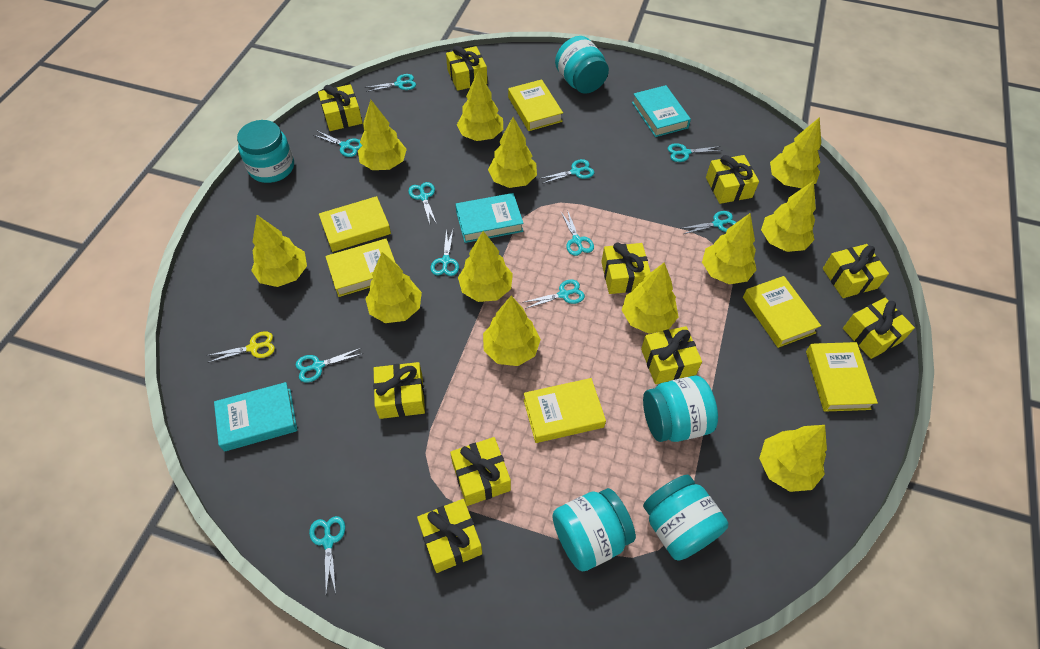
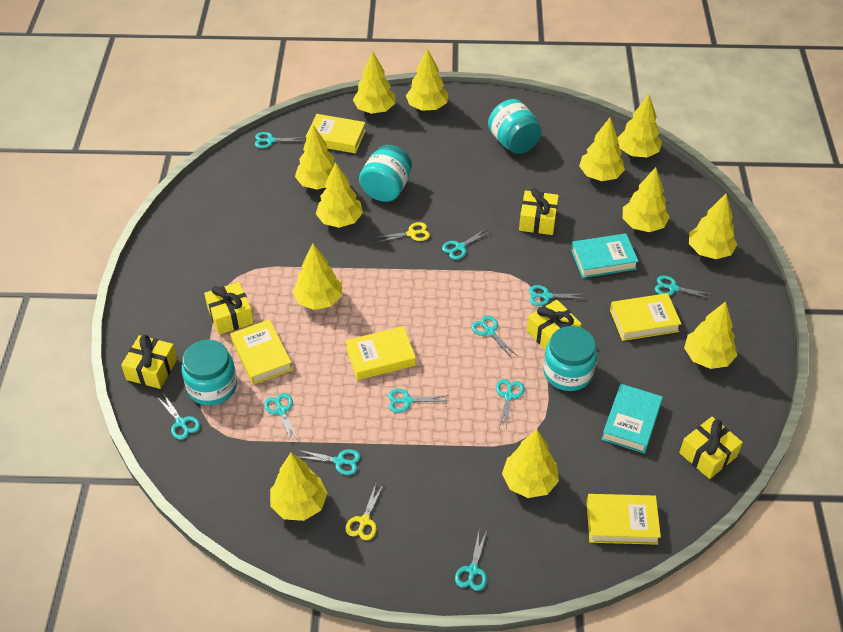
turquoise book: [214,382,297,451] [456,193,524,243] [632,85,691,137] = 3 -> [571,233,639,278] [602,384,663,454] = 2
turquoise jar: [237,120,294,183] [552,488,636,572] [555,36,609,94] [643,376,718,442] [643,475,729,561] = 5 -> [182,340,237,405] [359,145,412,202] [488,99,542,154] [543,326,597,391] = 4
yellow book: [319,196,391,252] [325,239,395,297] [508,79,563,131] [523,378,606,443] [743,276,821,348] [806,342,878,412] = 6 -> [230,319,293,385] [306,114,366,153] [345,326,416,380] [587,494,661,545] [610,293,681,341] = 5
yellow gift: [318,84,362,131] [373,362,425,419] [417,499,482,573] [446,46,487,91] [450,437,511,506] [601,242,651,294] [641,326,702,384] [706,155,759,204] [823,244,889,298] [843,298,915,359] = 10 -> [121,335,177,389] [204,282,254,335] [519,188,559,235] [527,300,582,351] [679,417,743,479] = 5
yellow scissors: [206,331,275,363] = 1 -> [346,484,383,540] [375,222,430,243] = 2

